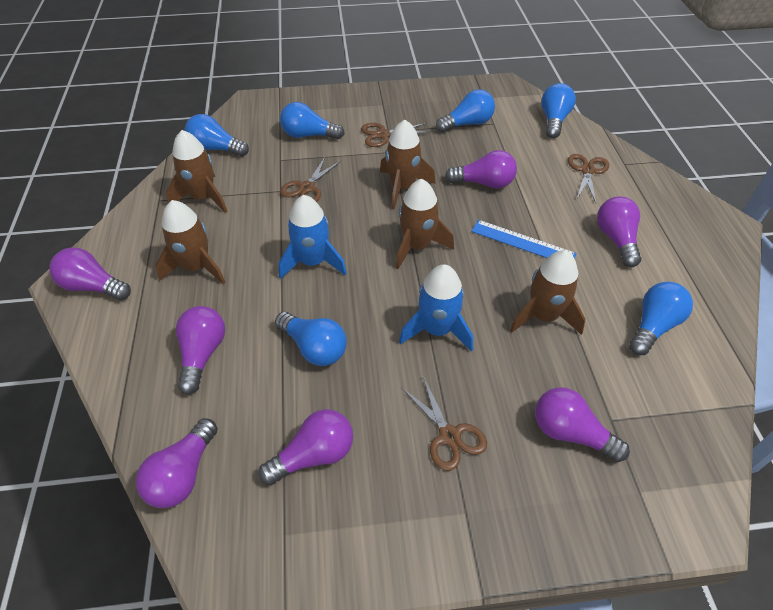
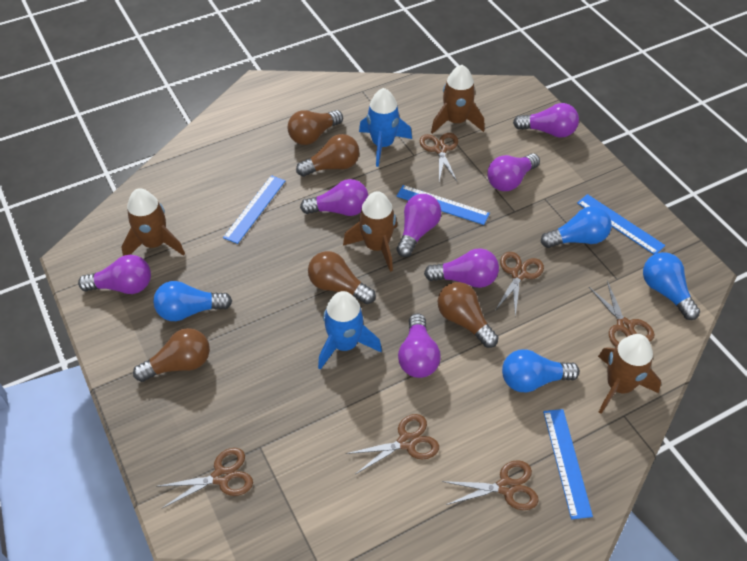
blue light bulb: [184,114,249,156] [275,312,347,366] [280,102,345,139] [436,89,495,132] [541,83,576,138] [629,282,693,355] = 6 -> [153,281,232,321] [502,349,580,393] [541,206,611,248] [643,252,700,320] = 4
blue ruler: [471,220,577,259] = 1 -> [223,175,285,244] [396,185,490,225] [543,409,593,519] [577,194,665,254] = 4
brown light bulb: none = 0 -> [133,328,210,382] [287,110,343,145] [296,134,359,177] [308,251,376,304] [438,282,499,348] = 5
brown rocket: [156,200,226,285] [166,130,228,213] [380,120,436,209] [396,179,454,269] [510,250,586,335] = 5 -> [121,188,185,256] [343,191,397,272] [431,65,485,134] [598,334,661,414] = 4
brown scissors: [280,156,341,202] [361,123,431,147] [401,376,487,471] [568,154,609,203] = 4 -> [156,448,253,509] [346,414,439,474] [420,133,458,181] [442,460,539,510] [495,252,544,317] [589,281,655,347] = 6

